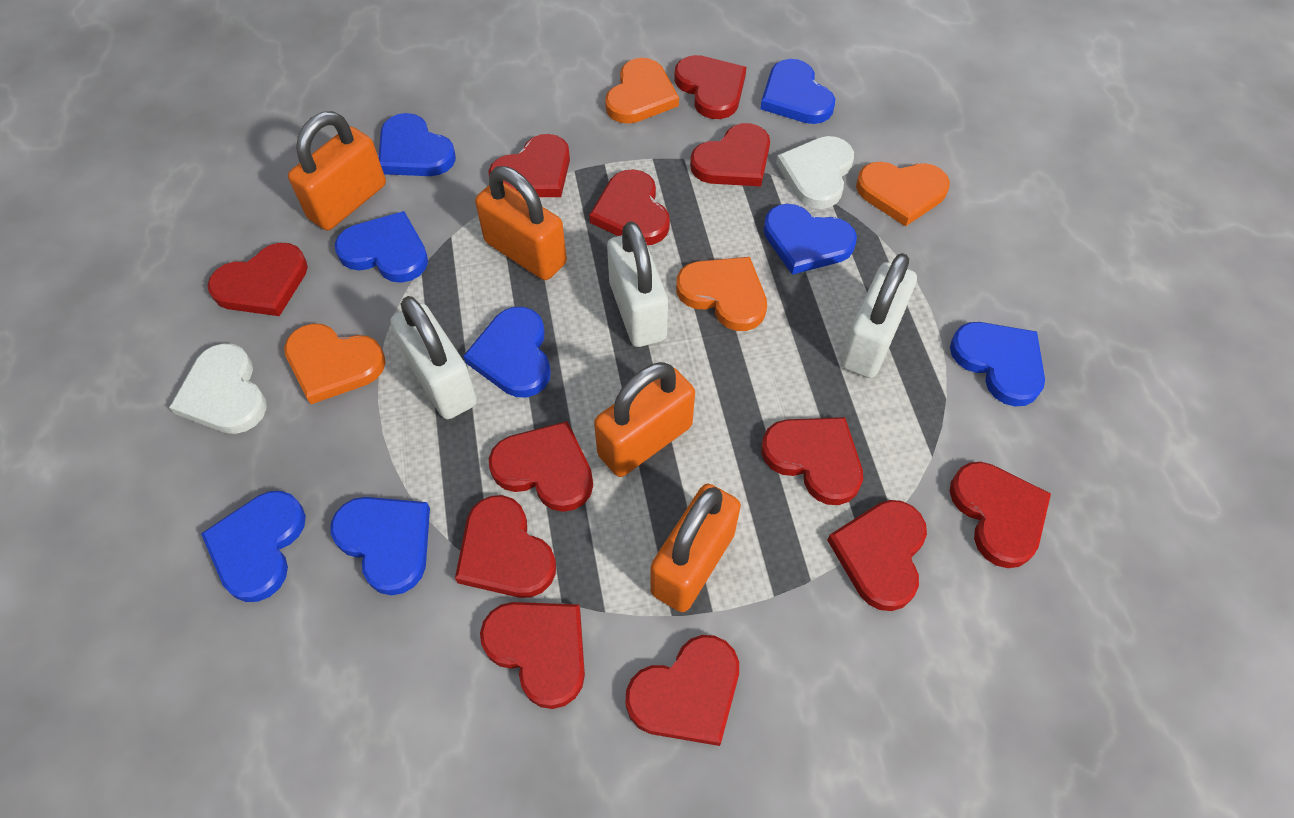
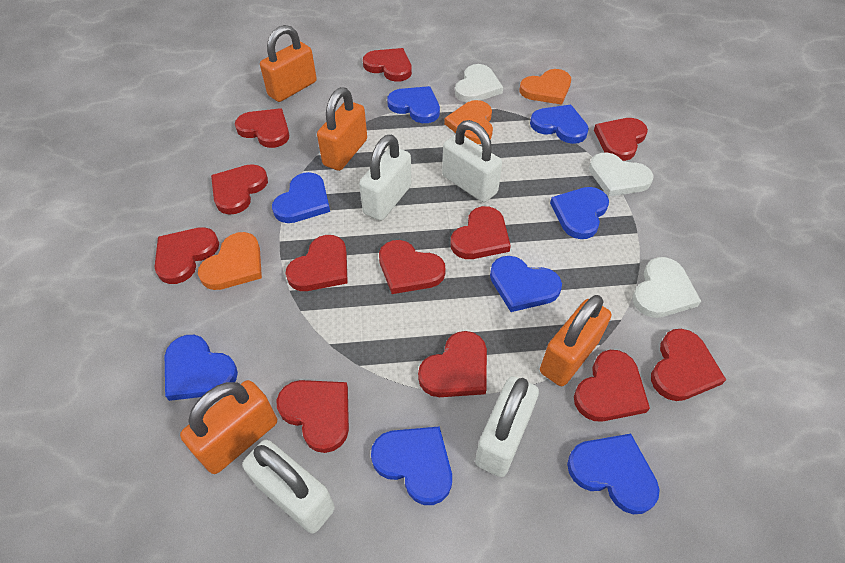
orange heart: [284,323,386,404] [605,58,679,124] [676,257,767,331] [856,162,950,227] = 4 -> [198,232,262,290] [444,100,493,144] [519,69,571,105] = 3
white heart: [169,343,267,434] [776,136,854,209] = 2 -> [455,64,503,102] [589,152,654,197] [632,257,701,318] = 3
white padlock: [391,296,477,419] [607,221,668,347] [841,253,917,378] = 3 -> [242,440,335,533] [359,135,411,221] [442,120,502,202] [475,376,539,477] = 4

